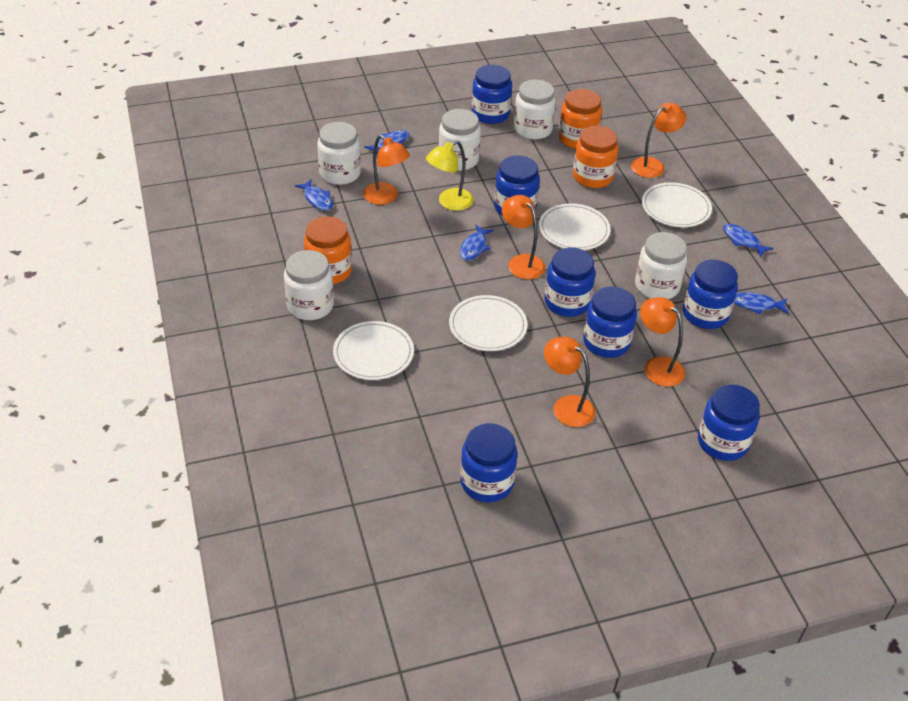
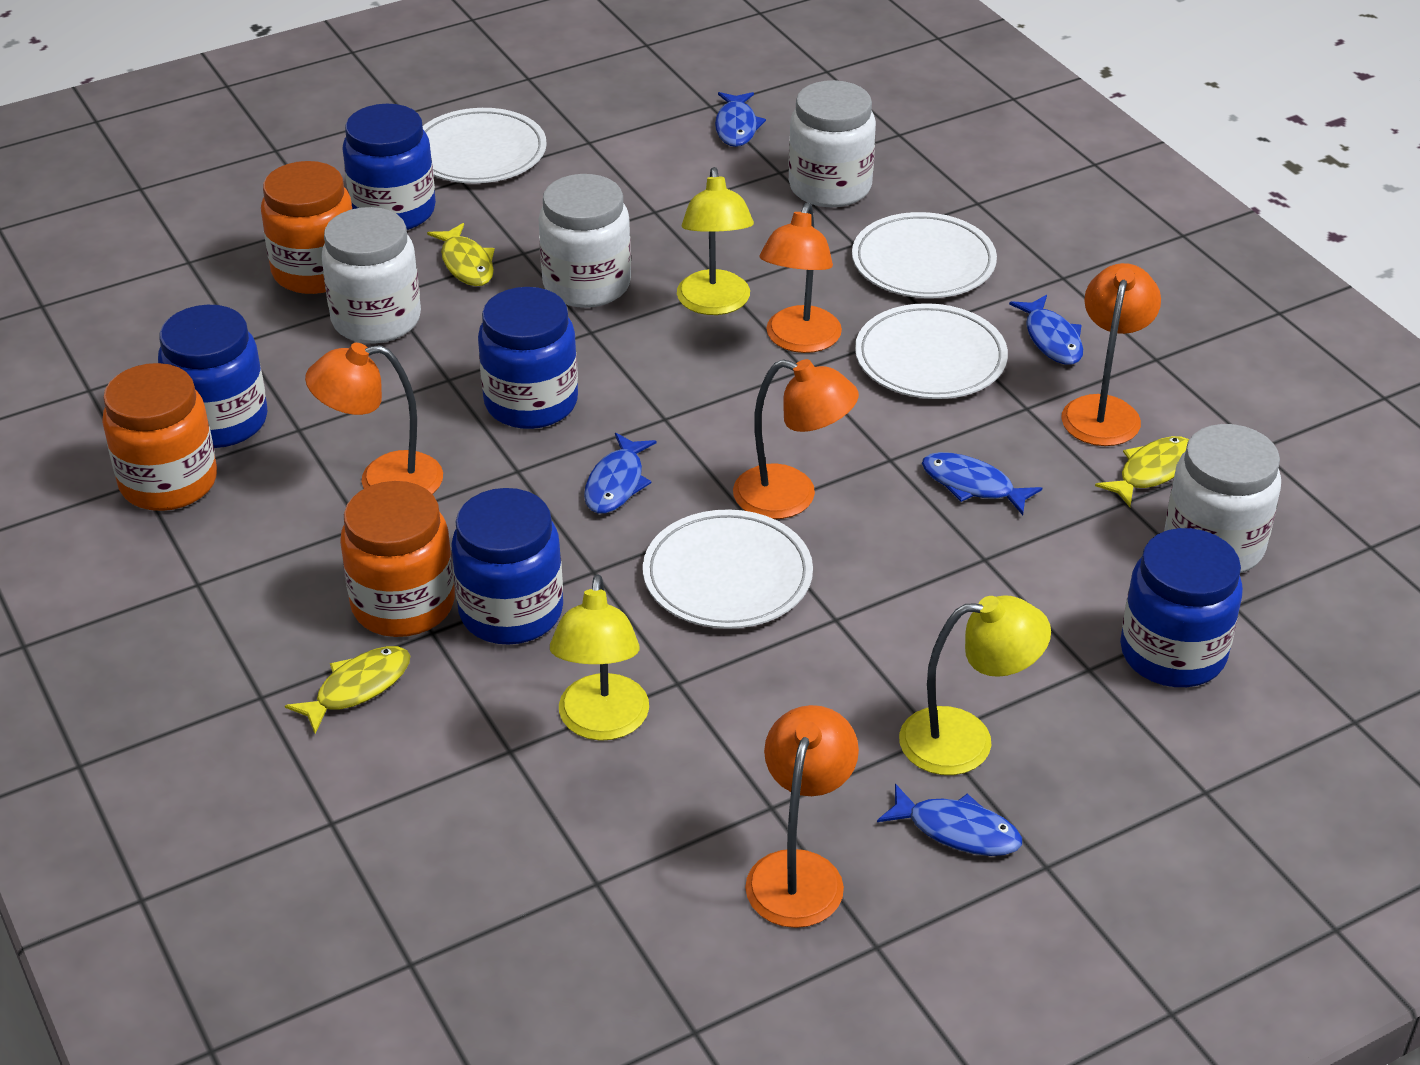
blue jar: [460,423,518,503] [472,65,512,124] [494,155,540,216] [545,247,595,317] [583,286,637,358] [683,260,738,329] [698,384,760,461] = 7 -> [158,305,267,448] [342,104,436,230] [451,488,563,645] [478,287,578,429] [1120,528,1243,687] = 5
white jar: [284,250,334,320] [317,122,361,185] [439,109,481,171] [514,79,556,140] [635,232,687,299] = 5 -> [321,207,421,343] [538,174,631,308] [788,80,876,207] [1164,424,1281,573] = 4
yellow fish: none = 0 -> [285,646,410,734] [427,223,495,286] [1095,436,1189,507] = 3
yellow lamp: [426,141,474,211] = 1 -> [550,574,649,741] [677,167,754,315] [899,595,1051,775] = 3

